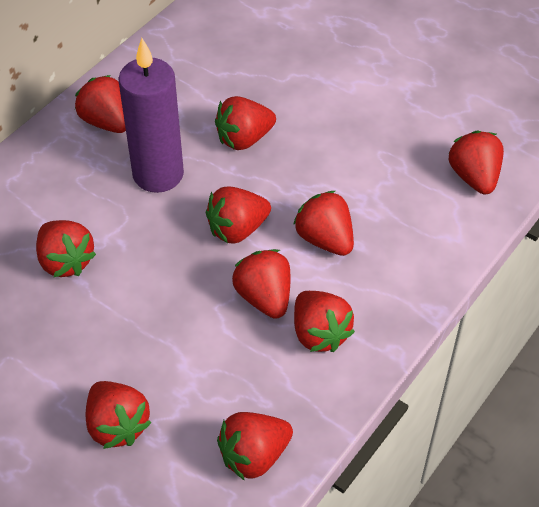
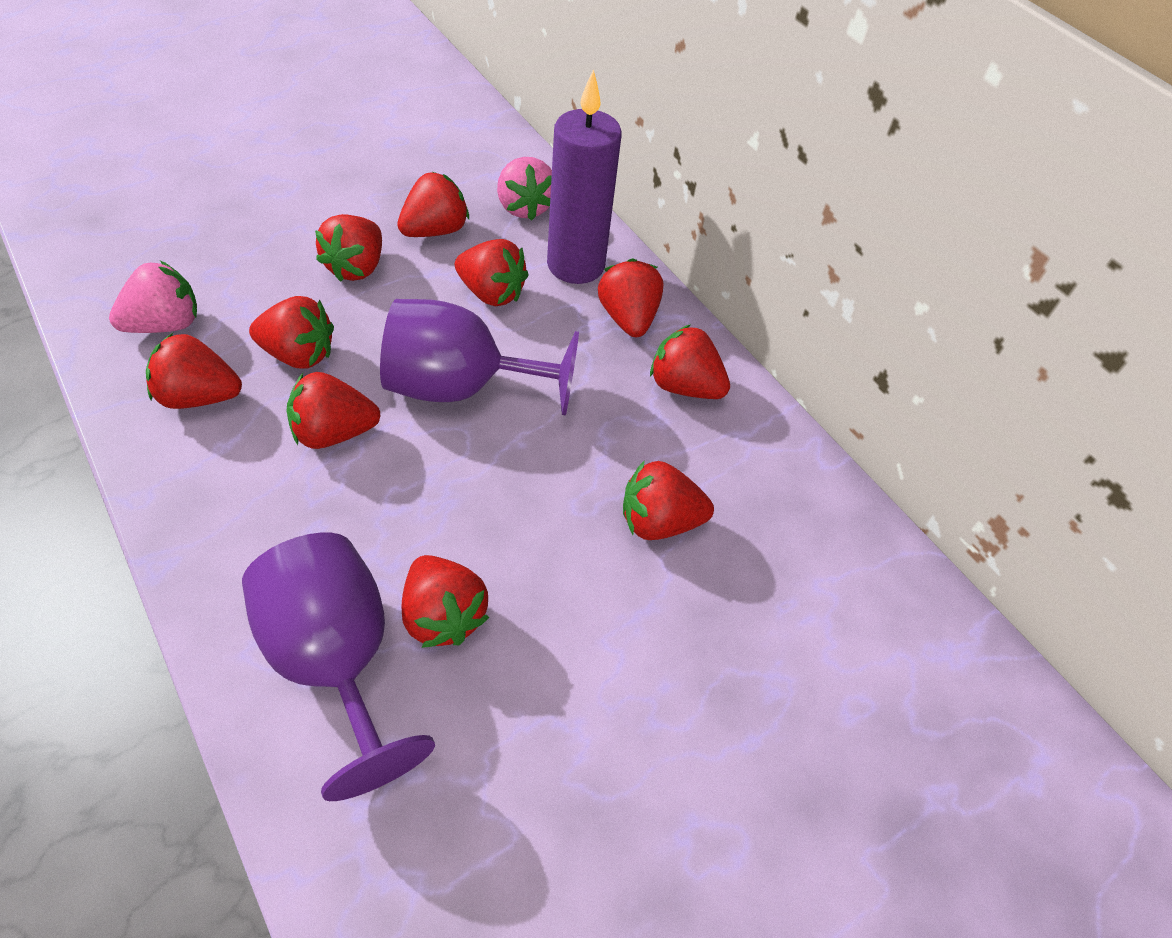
pink strawberry: none = 0 -> [109,261,197,333] [497,157,552,221] = 2
purple goblet: none = 0 -> [242,533,435,801] [380,299,579,415] = 2

